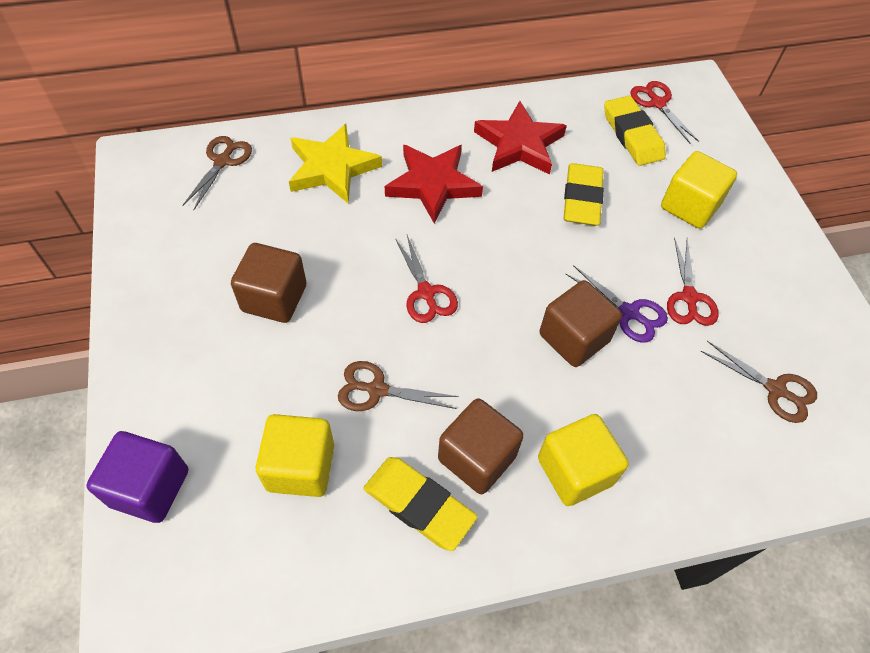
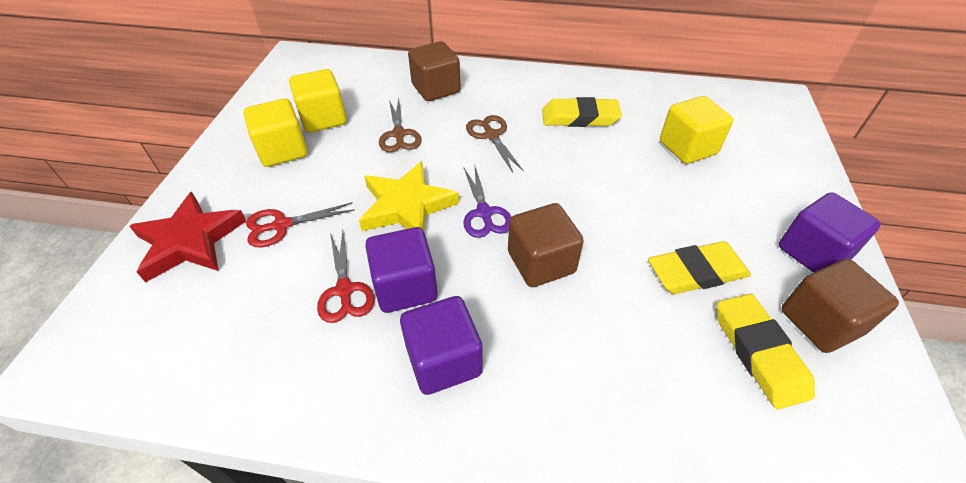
brown scissors: [182,136,252,210] [338,361,459,411] [701,341,817,423] = 3 -> [379,98,421,152] [466,115,524,172] = 2
purple cube: [86,431,188,523] = 1 -> [365,227,438,313] [400,296,483,395] [779,192,881,273] = 3
red scissors: [395,235,458,323] [630,81,699,144] [667,238,719,326] = 3 -> [246,202,355,247] [317,230,375,323] = 2
red star: [385,145,483,224] [474,101,567,175] = 2 -> [129,192,246,283] = 1

